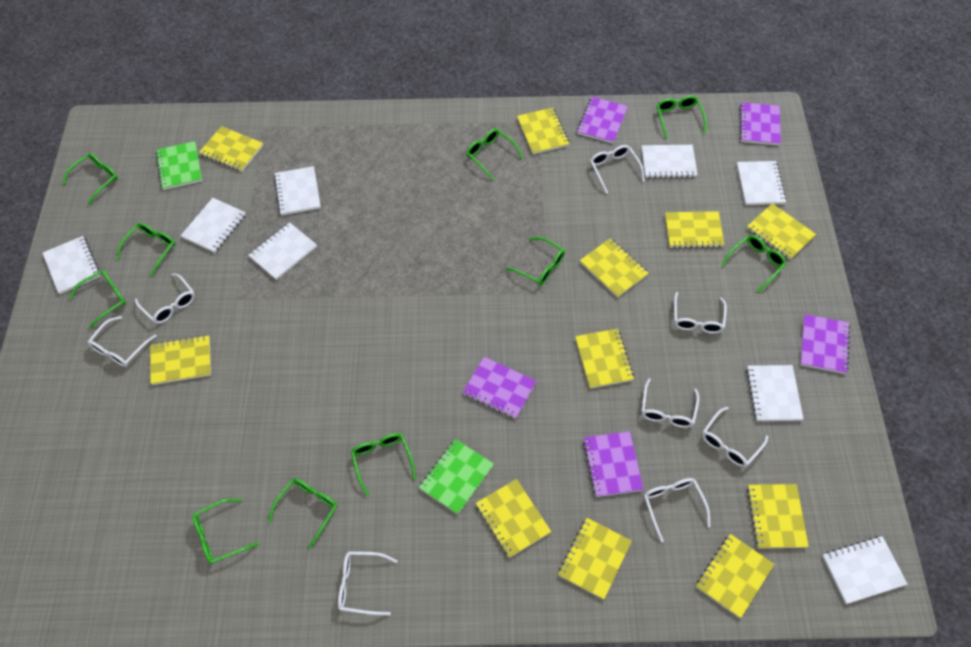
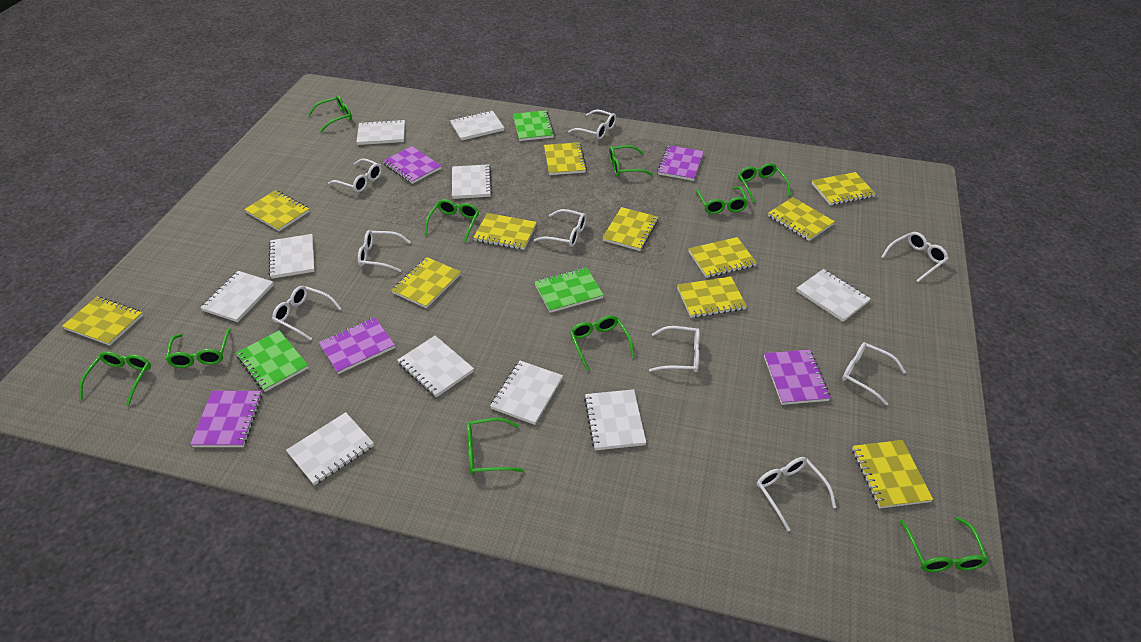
green notebook: [156,141,202,190] [419,439,494,515] = 2 -> [236,330,309,392] [513,110,555,141] [535,267,604,313] = 3
white glasses: [88,316,157,367] [135,273,195,324] [338,551,397,616] [590,145,645,194] [641,378,700,428] [644,478,710,542] [674,292,727,334] [702,407,769,467] = 8 -> [272,286,342,341] [328,158,382,192] [358,230,411,272] [534,209,586,247] [568,110,616,140] [649,326,700,373] [757,457,836,531] [842,342,906,405] [881,232,948,282] = 9
white notebook: [43,236,100,294] [181,198,246,253] [248,222,317,280] [274,166,321,216] [642,145,698,178] [737,161,787,205] [746,365,803,421] [822,536,908,604] = 8 -> [200,271,274,322] [269,234,315,279] [286,412,374,485] [357,119,405,145] [397,336,474,397] [450,111,504,141] [452,164,492,199] [490,361,563,425] [584,389,646,450] [796,269,871,322] = 10

